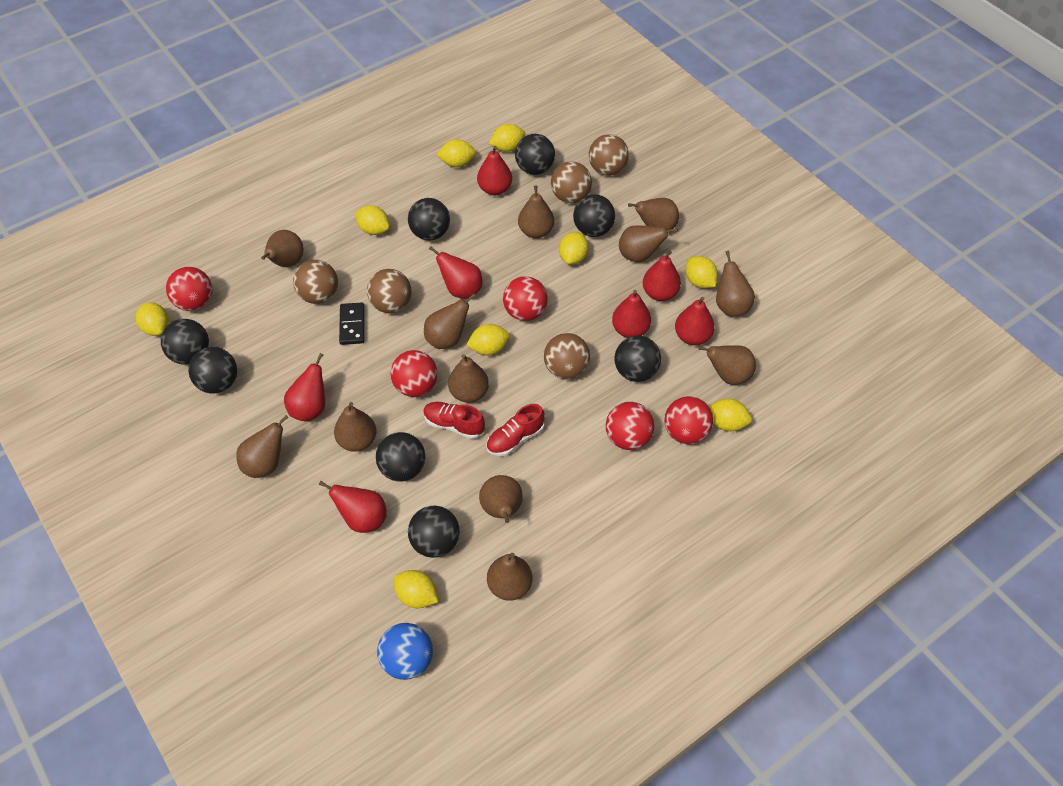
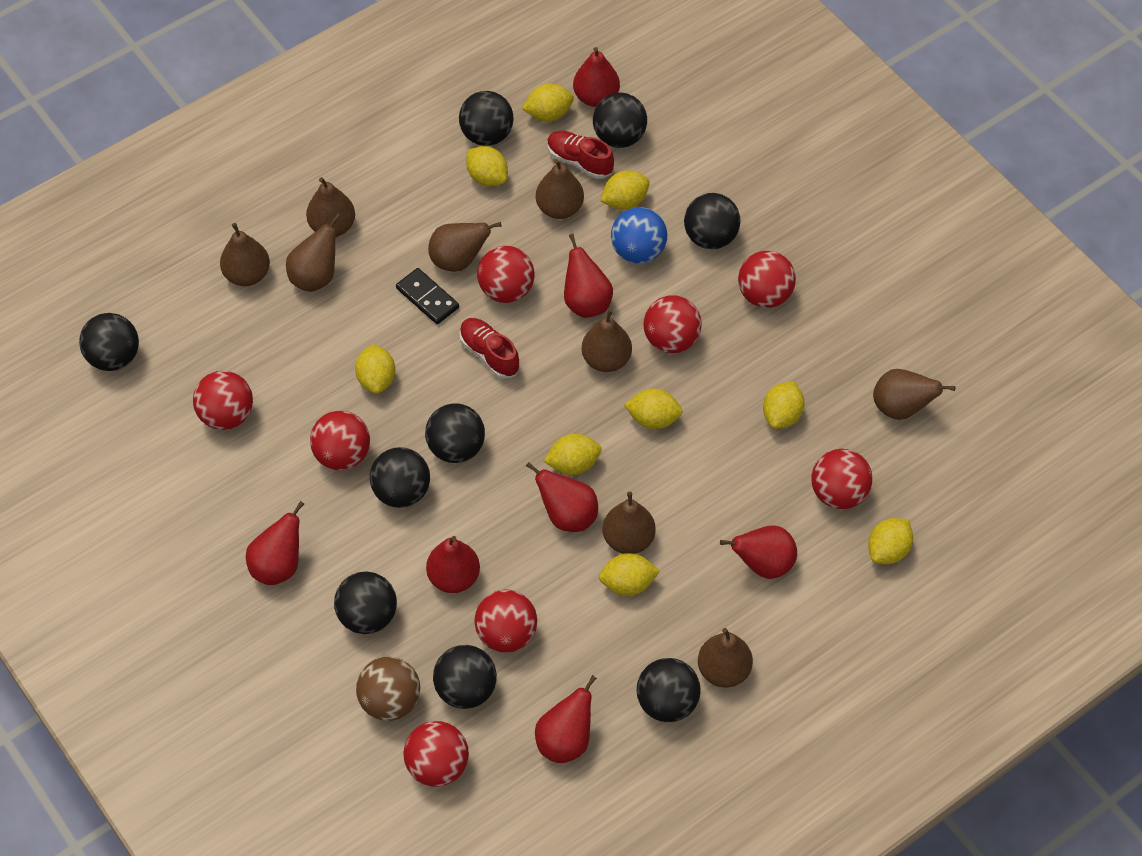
black ball: [161,319,209,365] [188,347,237,393] [376,432,425,481] [408,198,450,241] [408,506,460,558] [515,134,555,175] [573,194,615,237] [615,335,661,382] = 8 -> [79,313,139,371] [334,571,397,634] [370,447,430,508] [425,403,485,463] [433,645,497,709] [459,91,514,146] [593,93,647,148] [637,658,700,722] [684,193,741,249] = 9
brown ball: [293,260,338,304] [367,269,412,313] [544,333,590,379] [551,161,592,203] [589,134,629,176] = 5 -> [356,657,420,721] = 1
brown pear: [236,415,289,478] [261,230,304,267] [334,402,377,452] [424,294,476,349] [448,354,489,403] [479,475,523,523] [487,553,533,601] [518,186,554,238] [619,225,678,262] [628,198,679,230] [699,345,756,385] [716,251,755,316] = 12 -> [220,223,270,286] [286,213,341,292] [306,177,355,237] [428,222,501,272] [536,159,584,219] [582,309,632,372] [603,492,655,554] [698,628,753,688] [873,369,956,420] = 9
red ball: [166,267,212,311] [391,350,438,397] [503,276,548,321] [606,402,654,450] [664,396,713,444] = 5 -> [193,371,253,430] [310,411,370,470] [403,721,469,787] [474,589,537,653] [477,246,535,303] [643,295,702,353] [738,251,796,308] [811,449,872,509] = 8

